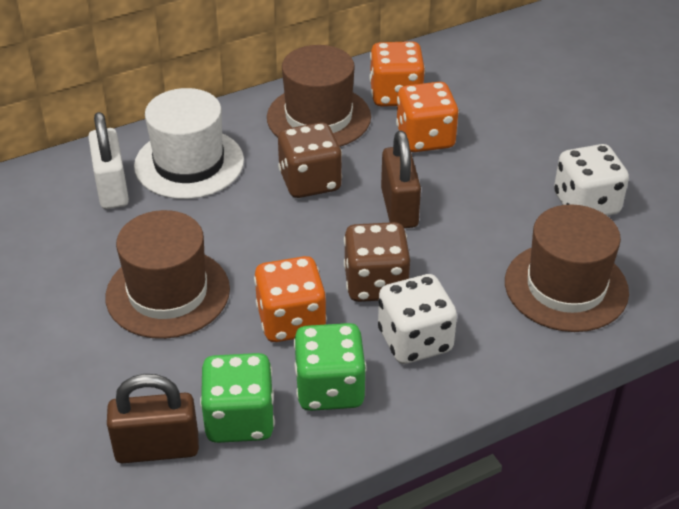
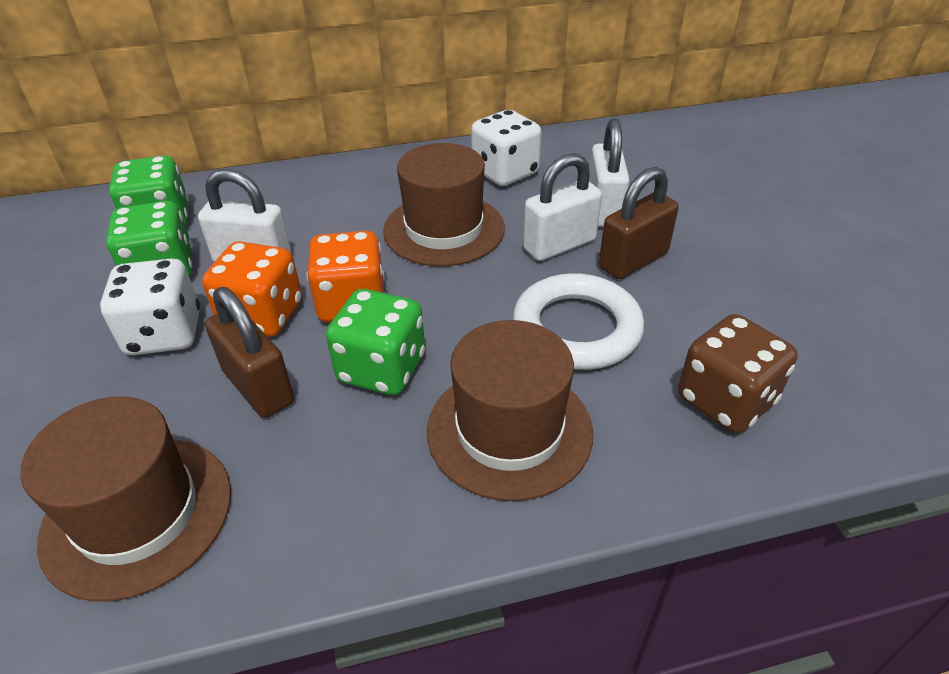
brown dice: [278,122,342,198] [344,222,410,302] = 2 -> [678,314,798,433] = 1
green dice: [200,353,275,443] [294,323,366,411] = 2 -> [106,201,193,277] [109,156,189,225] [326,289,425,395] = 3
orange dice: [254,256,327,342] [370,41,425,107] [396,82,459,152] = 3 -> [202,241,302,337] [306,231,385,322] = 2
white hat: [134,88,244,199] = 1 -> none = 0
white padlock: [88,112,129,209] = 1 -> [198,169,291,262] [523,153,602,261] [589,119,630,227] = 3
white ring: none = 0 -> [513,273,644,370] = 1

